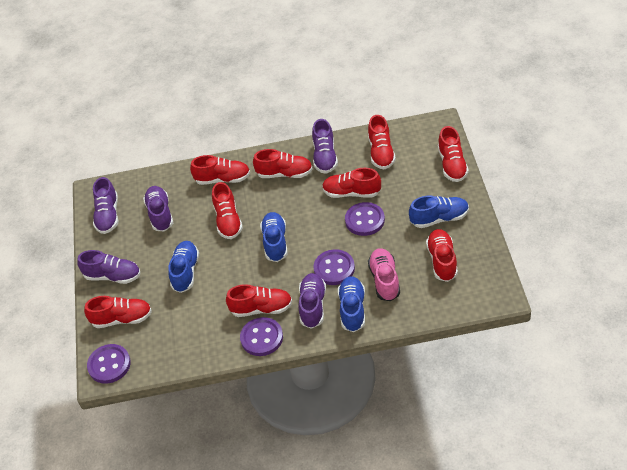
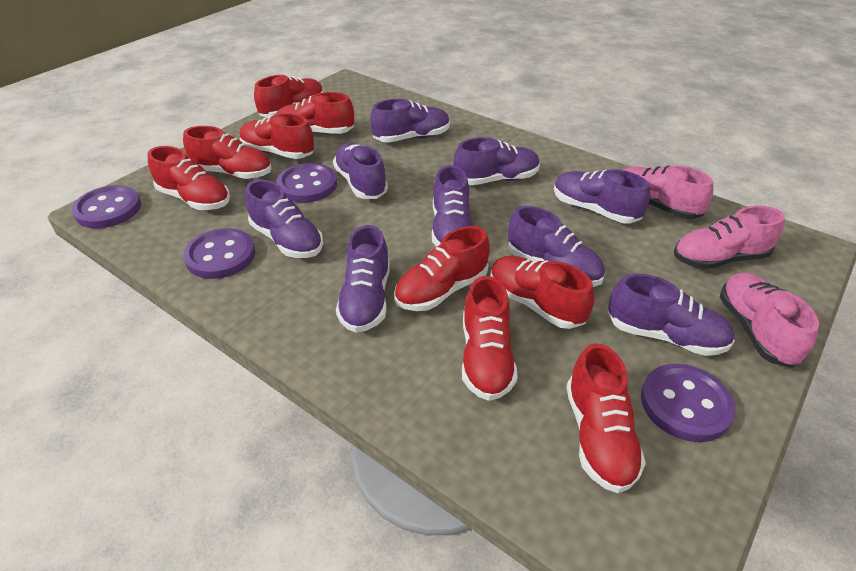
blue shoe: [168,241,199,293] [260,212,288,262] [338,276,365,332] [409,196,469,228] = 4 -> none = 0
pink shoe: [368,248,400,301] = 1 -> [623,165,713,219] [674,205,785,269] [720,272,819,368] = 3
purple shoe: [77,250,140,284] [93,177,118,234] [143,186,173,231] [298,273,326,329] [312,119,338,174] = 5 -> [246,179,323,258] [333,143,388,199] [336,225,390,333] [370,99,450,143] [432,165,473,247] [454,137,540,185] [508,206,605,287] [554,169,650,223] [608,274,735,356] = 9

